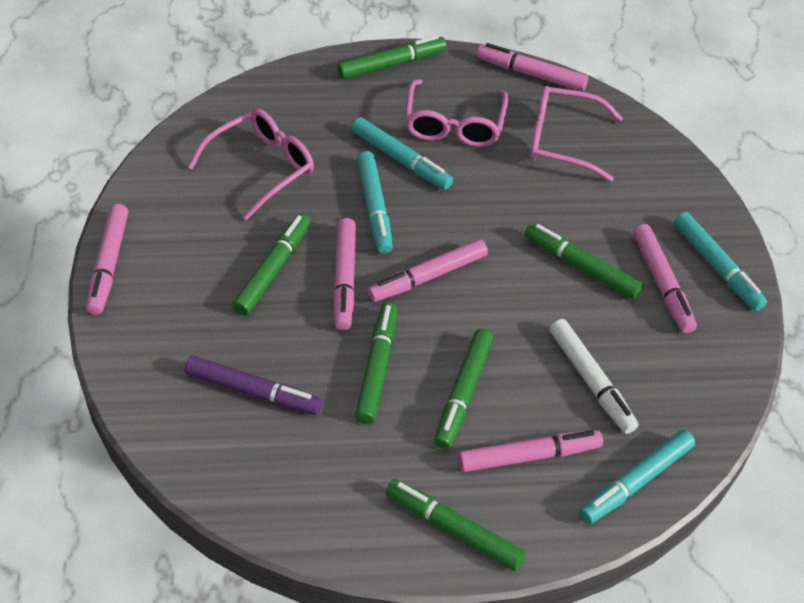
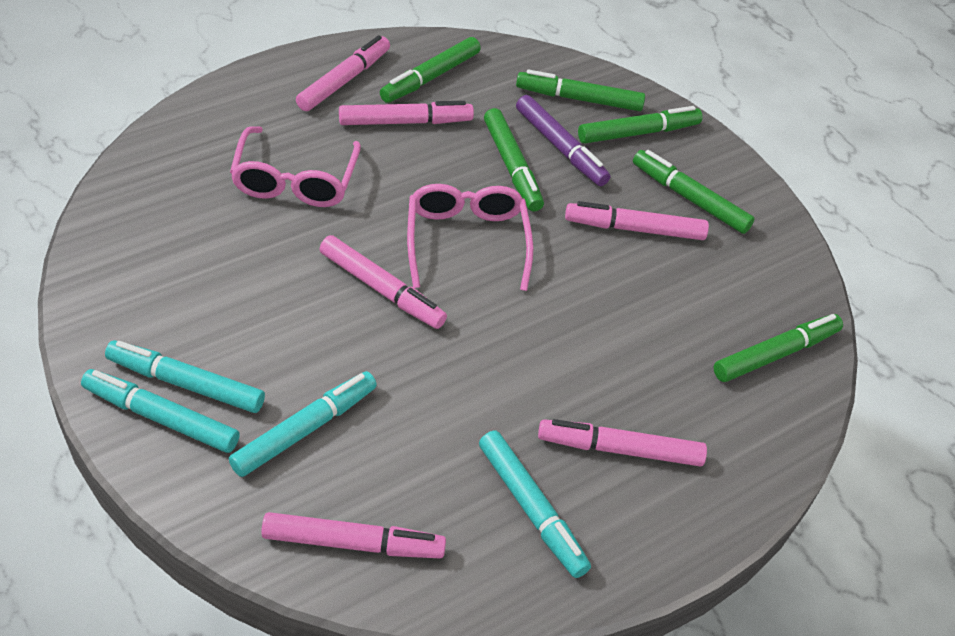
pink glasses: [188,109,314,220] [405,79,508,147] [529,86,623,182] = 3 -> [230,126,361,207] [407,184,534,291] = 2
white marker: [550,319,638,434] = 1 -> none = 0

